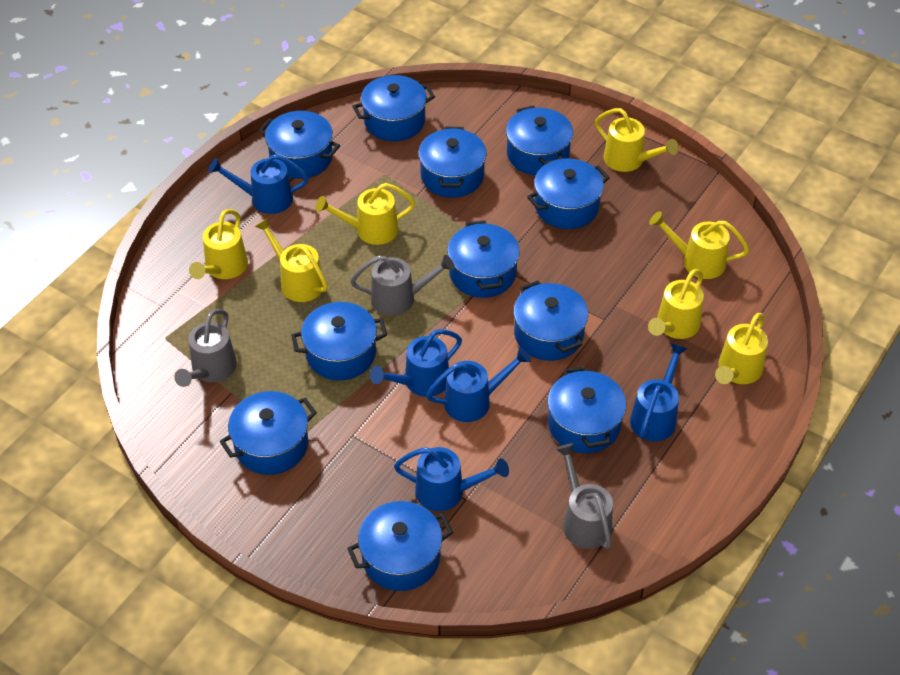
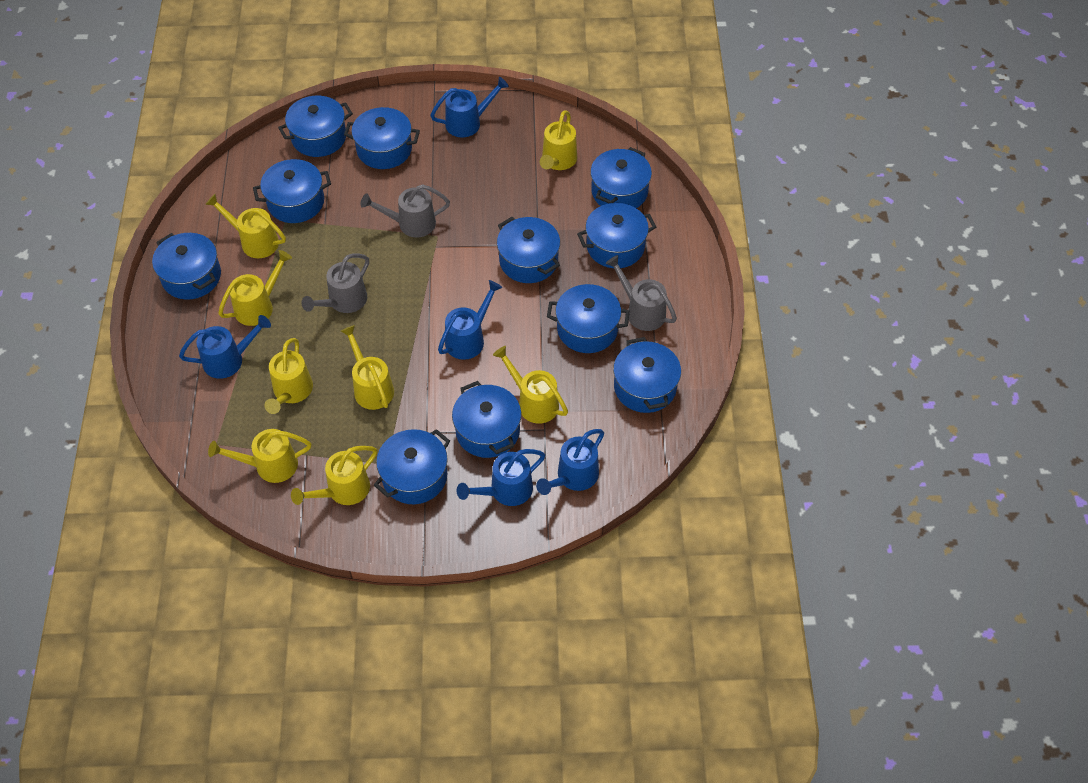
yellow watering can: [189,209,248,279] [255,217,328,302] [315,183,415,245] [595,108,679,172] [648,269,704,339] [649,211,749,279] [715,313,768,384] = 7 -> [205,194,286,258] [208,429,311,483] [218,250,292,326] [264,338,313,414] [291,446,377,505] [341,325,394,410] [493,346,568,424] [540,110,577,170] = 8

